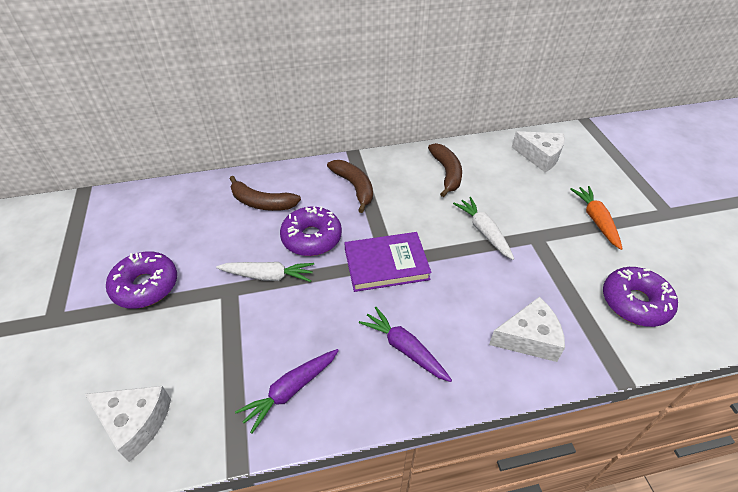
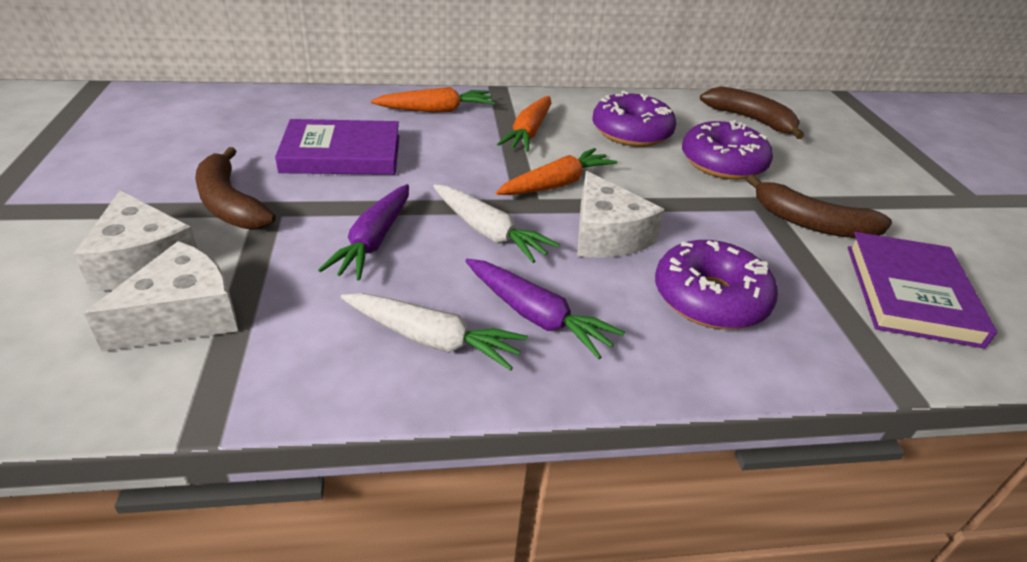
orange carrot: [570,186,623,250] = 1 -> [371,87,495,113] [496,148,617,195] [497,96,551,152] = 3
purple book: [345,232,432,292] = 1 -> [275,119,399,175] [847,232,997,349] = 2

